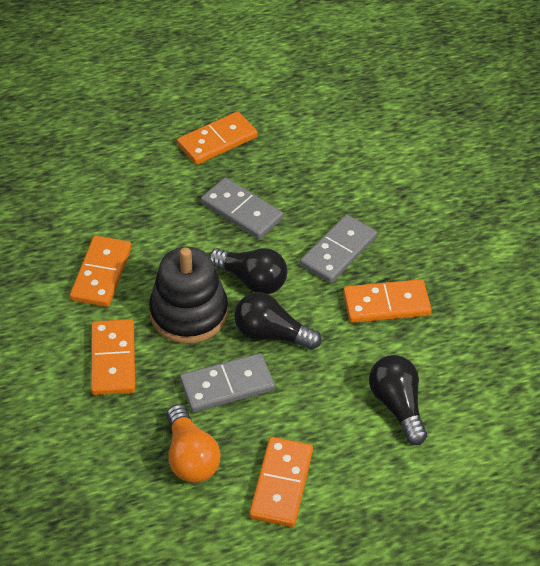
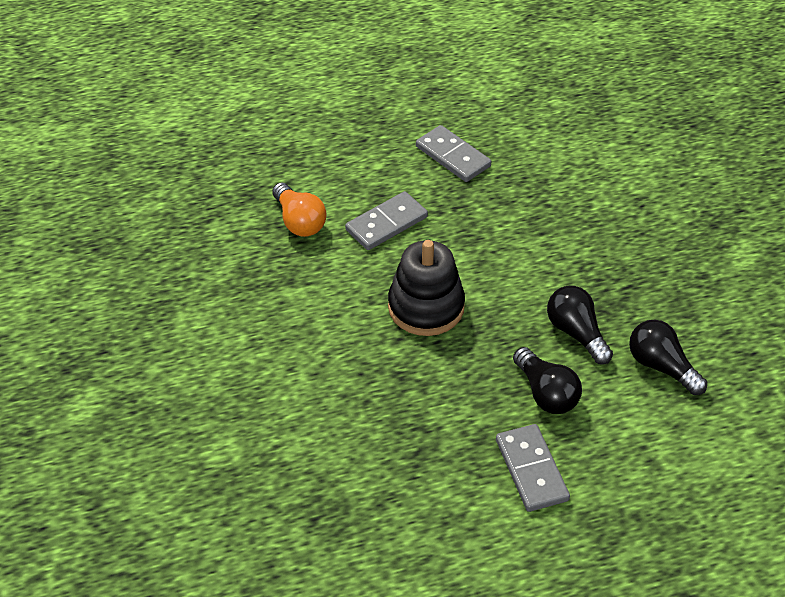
orange domino: [70,236,132,307] [91,319,135,395] [177,111,258,165] [249,437,313,527] [343,279,432,323] = 5 -> none = 0

